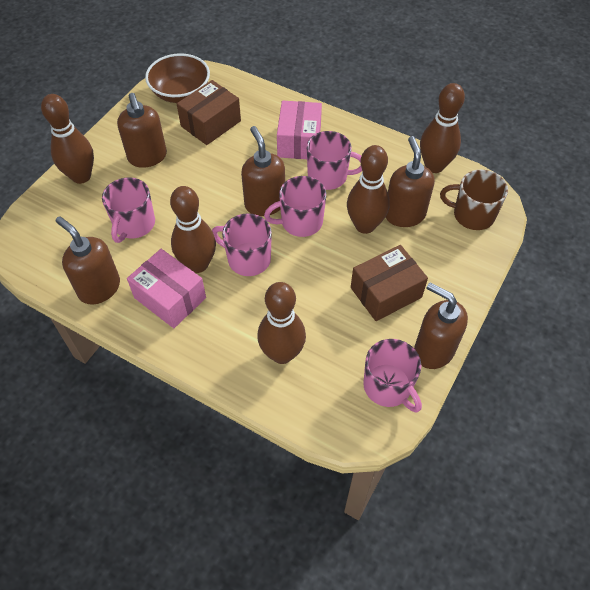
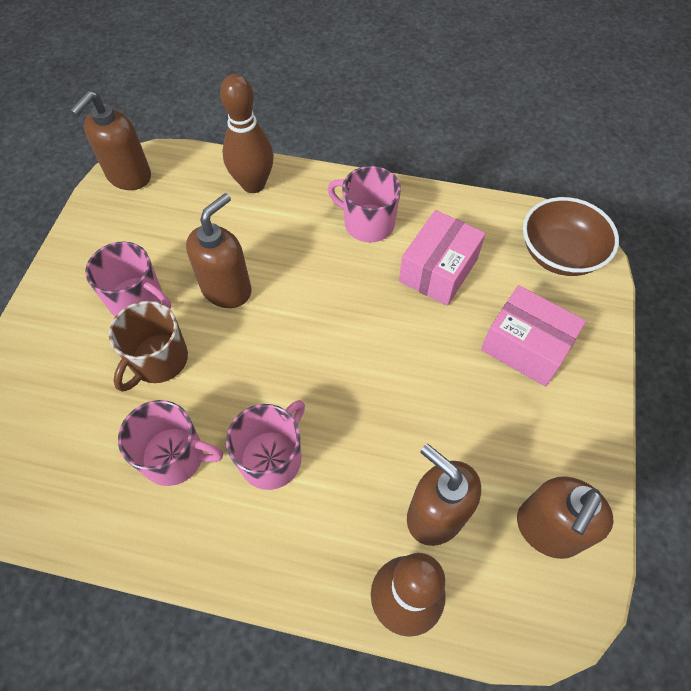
brown bowling pin: [41,94,94,184] [170,186,216,273] [257,282,306,364] [347,145,390,234] [420,83,465,173] = 5 -> [220,74,274,193] [371,553,446,637] = 2
brown box: [177,80,241,145] [351,245,428,321] = 2 -> none = 0
brown soap dispenser: [56,216,120,305] [117,93,167,168] [241,126,285,216] [386,136,435,227] [414,283,468,369] = 5 -> [70,91,151,190] [186,193,251,308] [407,444,481,546] [517,476,613,559] = 4
pink mug: [102,177,155,243] [212,213,272,276] [264,176,326,237] [307,131,362,190] [363,339,422,413] = 5 -> [85,242,171,316] [118,400,223,486] [226,400,305,490] [328,166,401,242] = 4

